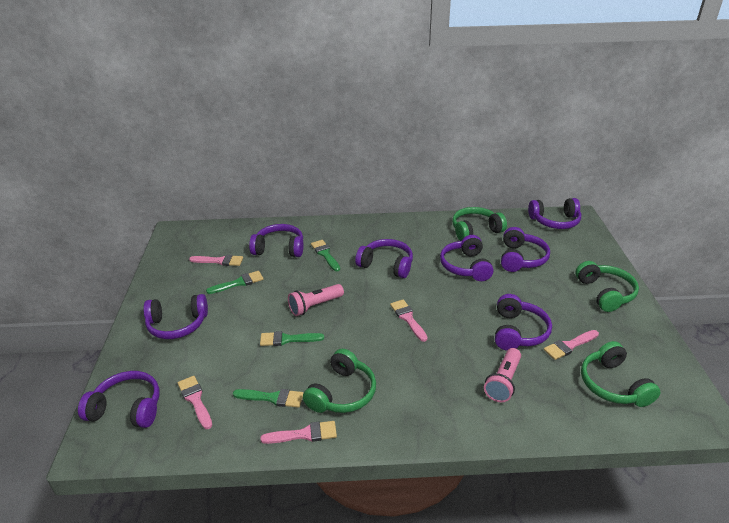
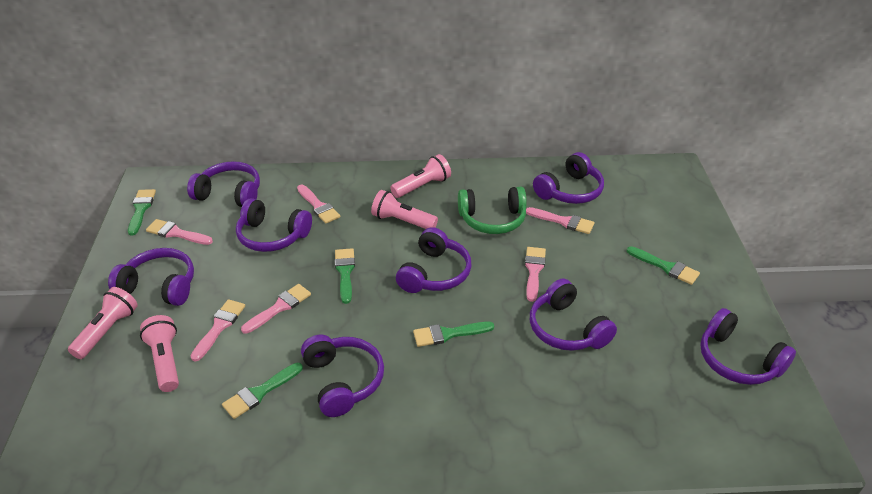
green brush: [206,271,263,294] [233,389,303,408] [260,331,324,346] [311,240,340,271] = 4 -> [128,189,156,236] [222,363,303,419] [335,248,355,304] [413,322,494,347] [627,246,700,285] = 5
green headphones: [303,349,376,413] [452,207,507,241] [575,261,639,312] [581,341,661,407] = 4 -> [458,187,527,234] = 1
pink brush: [178,376,212,429] [189,255,243,266] [260,421,337,444] [390,300,428,342] [544,330,599,360] = 5 -> [146,219,213,245] [191,299,245,362] [241,284,311,334] [297,185,340,224] [525,247,546,302] [526,207,595,234] = 6
pink flashlight: [288,284,344,316] [484,348,521,402] = 2 -> [68,287,138,359] [140,315,179,392] [371,190,438,229] [390,154,451,198] = 4

